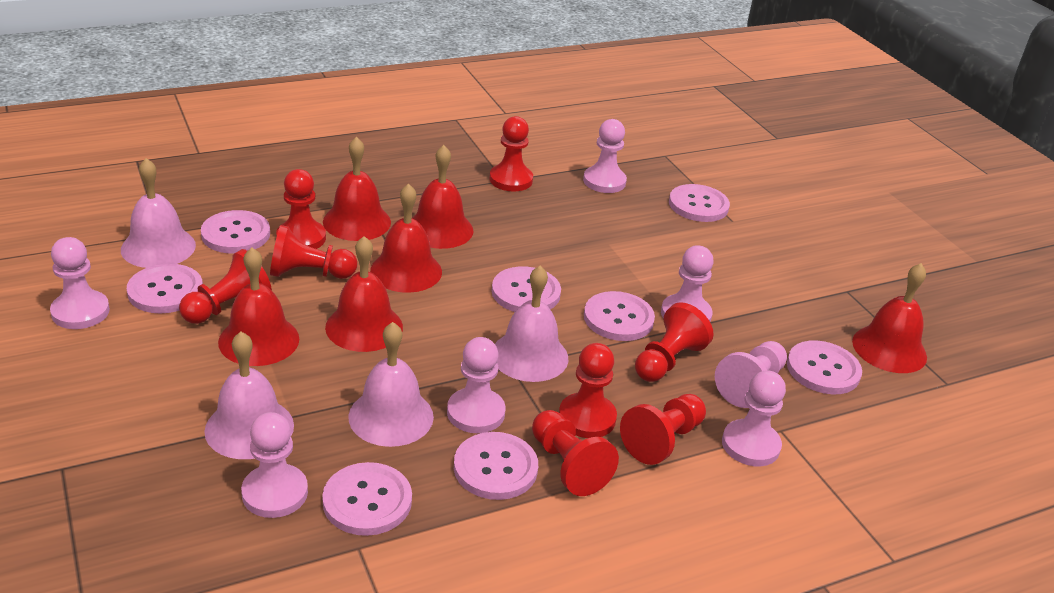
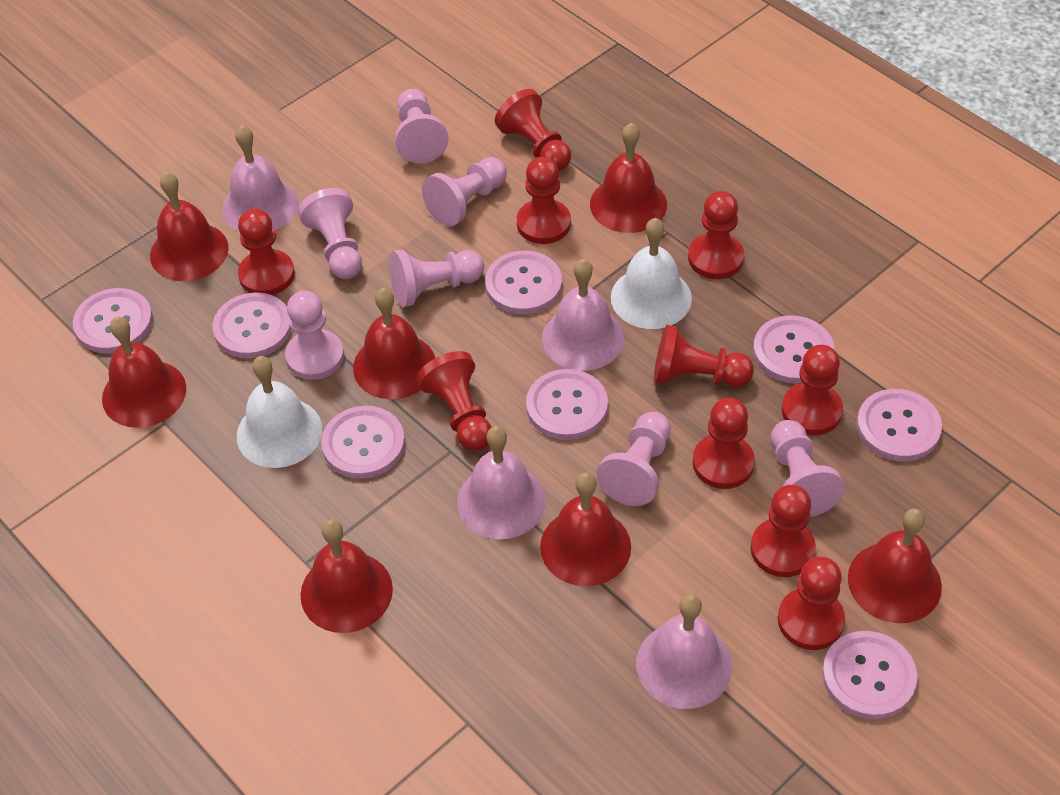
red bell: [218,247,299,366] [323,137,391,241] [325,236,403,352] [370,183,442,293] [412,145,474,249] [852,263,927,373] = 6 -> [102,316,186,428] [150,172,229,281] [300,519,393,633] [353,288,435,399] [540,473,631,586] [590,123,667,233] [848,509,942,623] = 7
red pawn: [179,249,272,324] [270,225,357,279] [276,169,326,249] [489,116,533,192] [532,410,619,496] [559,343,617,438] [620,394,706,465] [635,302,714,382] = 8 -> [238,208,295,295] [417,351,492,451] [495,89,571,171] [517,157,571,244] [654,325,754,387] [688,191,744,279] [693,398,755,489] [750,485,816,577] [778,557,845,650] [782,345,843,435] = 10
white bell: none = 0 -> [237,356,322,468] [611,218,692,329] = 2

